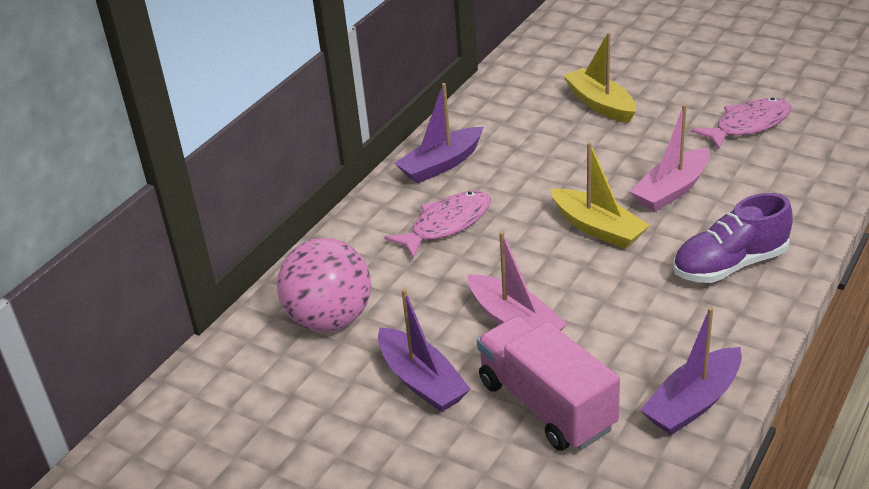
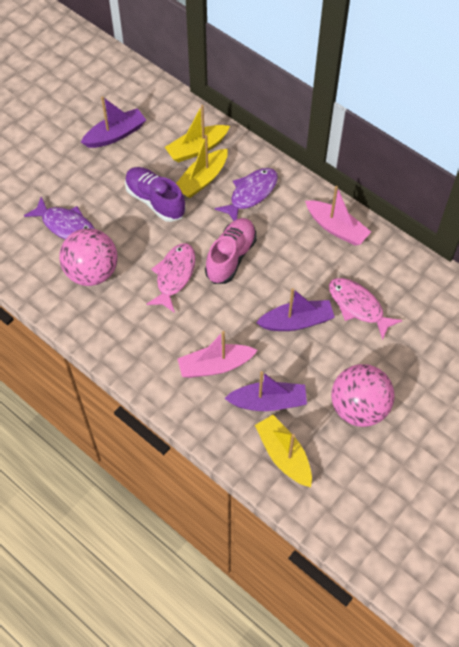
pink ball: [277,238,371,332] = 1 -> [59,228,118,286] [331,364,394,427] = 2
pink shoe: none = 0 -> [205,218,256,284] = 1
pink truck: [477,316,620,451] = 1 -> none = 0
purple fish: none = 0 -> [24,197,95,240] [215,168,278,221] = 2
yellow boat: [550,142,650,249] [563,33,636,123] = 2 -> [165,105,230,163] [176,135,228,198] [255,415,312,487] = 3

